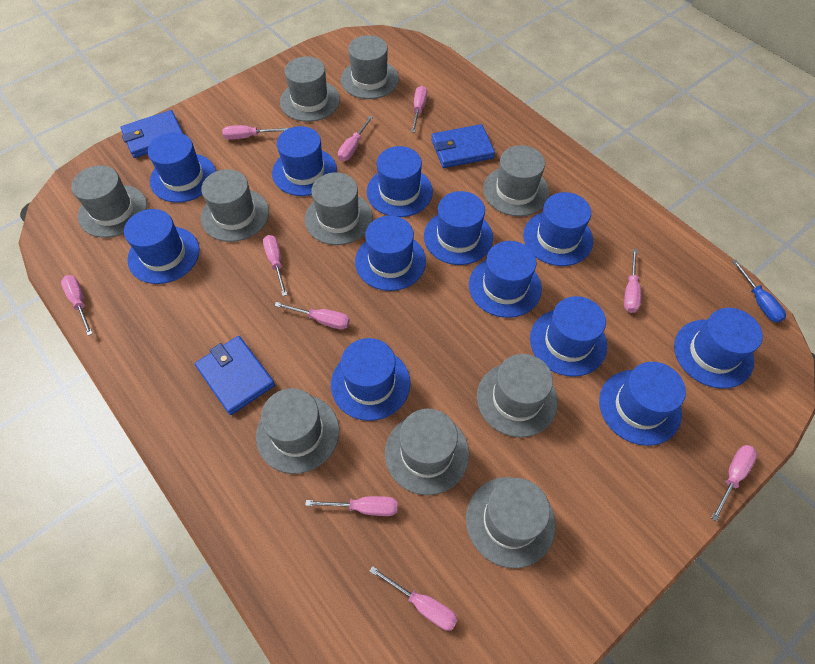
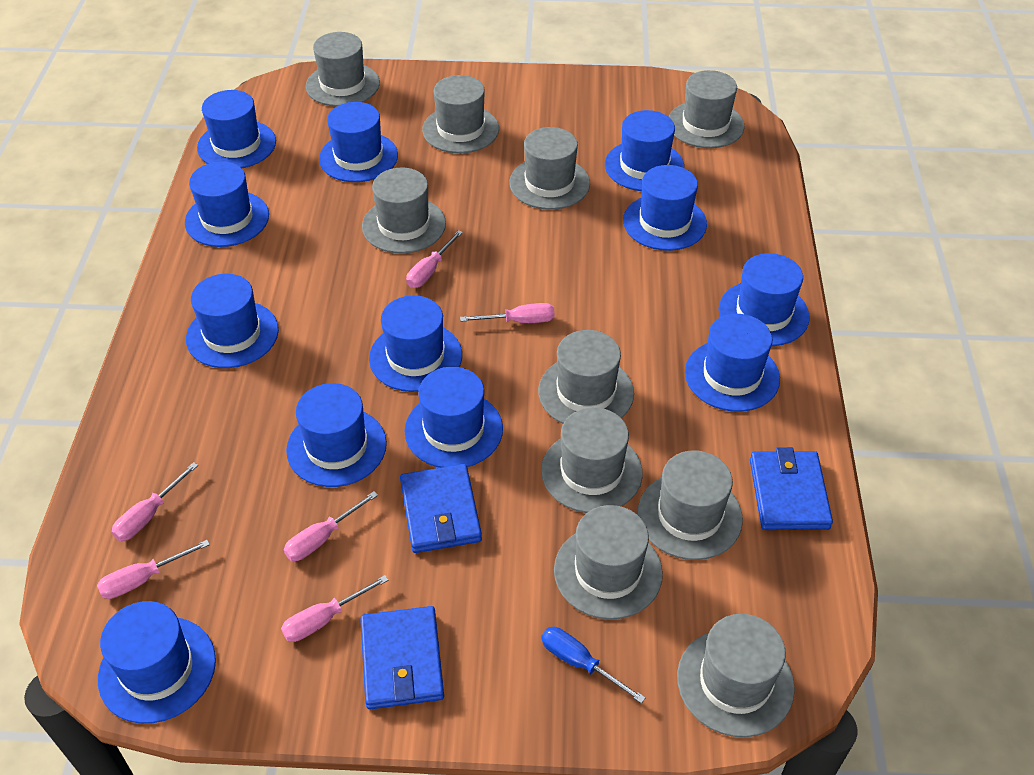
pink screwdriver: [61,275,93,336] [222,125,288,139] [263,235,287,296] [274,302,350,330] [305,496,398,516] [338,116,373,161] [370,566,458,631] [411,86,427,132] [624,249,641,313] [711,445,757,522] = 10 -> [97,540,210,599] [112,462,198,541] [281,575,389,642] [284,491,378,561] [406,230,463,288] [460,303,555,323] = 6

